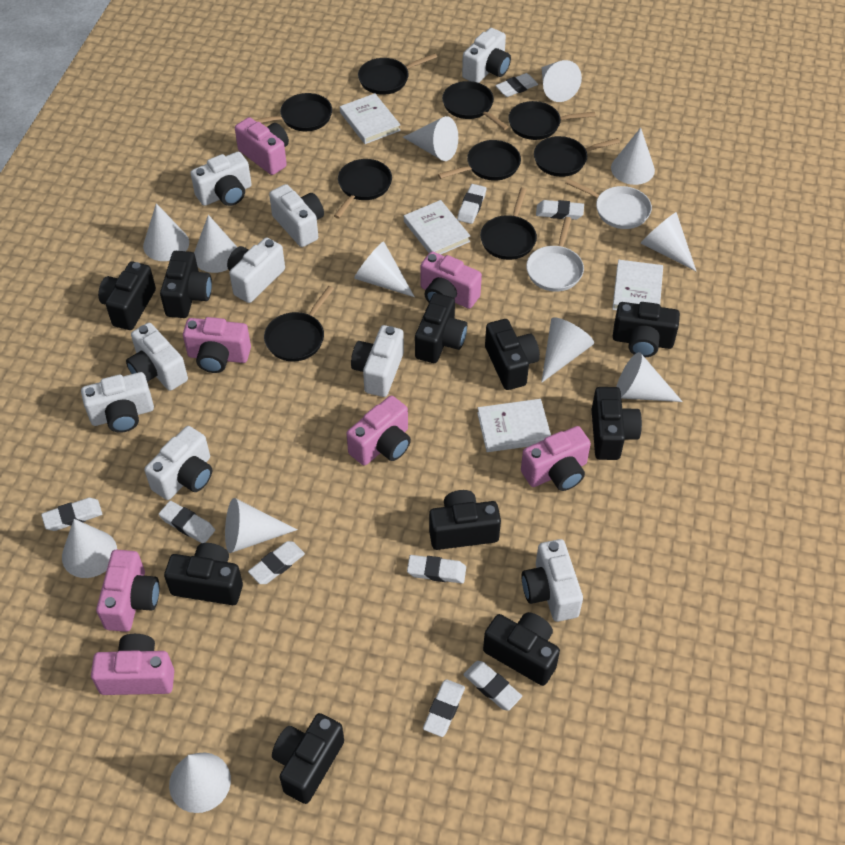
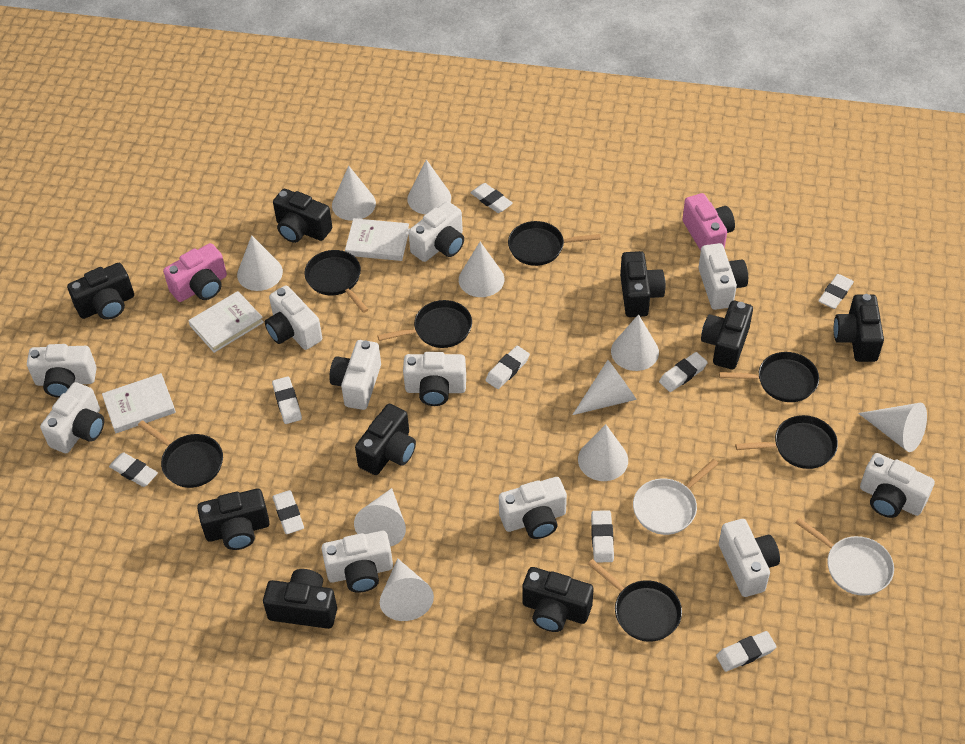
black camera: [98,262,156,330] [160,251,212,318] [164,543,243,605] [272,713,344,804] [415,293,467,363] [429,490,501,550] [483,612,560,686] [485,319,540,390] [591,387,642,460] [613,302,680,357] = 10 -> [67,263,134,320] [197,489,270,550] [263,569,337,629] [273,189,332,243] [355,404,416,475] [522,567,594,632] [620,251,665,317] [701,301,753,369] [834,294,884,362] = 9
black pan: [255,93,332,131] [264,286,334,362] [334,159,392,219] [358,53,437,95] [438,140,521,181] [442,81,509,130] [480,188,537,260] [508,101,595,140] [534,136,620,177] = 9 -> [138,420,223,488] [304,250,369,313] [377,300,472,348] [508,221,601,266] [588,559,682,642] [719,352,819,402] [735,415,838,469] = 7
pink camera: [91,634,174,695] [96,550,160,632] [183,317,251,373] [235,117,289,175] [346,396,411,466] [420,251,482,309] [521,426,591,491] = 7 -> [163,243,227,302] [683,193,735,251] = 2
white book: [340,93,401,144] [404,200,470,255] [477,399,551,452] [612,260,663,310] = 4 -> [102,373,176,433] [188,291,264,353] [345,218,409,261] = 3
white camera: [81,372,154,433] [126,323,188,391] [144,426,212,500] [190,152,252,206] [227,238,285,303] [269,184,324,247] [351,325,404,397] [462,28,511,83] [522,539,583,622] = 9 -> [27,344,97,398] [40,382,104,453] [265,285,322,350] [321,531,393,593] [329,340,381,410] [403,352,466,406] [408,201,464,262] [499,477,567,539] [699,243,748,310] [719,519,780,597] [860,453,935,518] = 11
white cone: [62,519,117,578] [143,203,189,261] [169,752,231,813] [194,215,237,273] [225,498,298,553] [354,241,415,297] [403,116,458,161] [541,317,594,383] [542,60,582,102] [611,128,655,185] [616,352,683,402] [640,212,696,271] = 12 -> [237,235,283,291] [332,166,376,221] [354,488,406,547] [380,558,434,621] [407,159,451,214] [459,242,504,297] [572,360,637,415] [578,424,628,481] [611,314,659,371] [858,403,927,452] = 10

